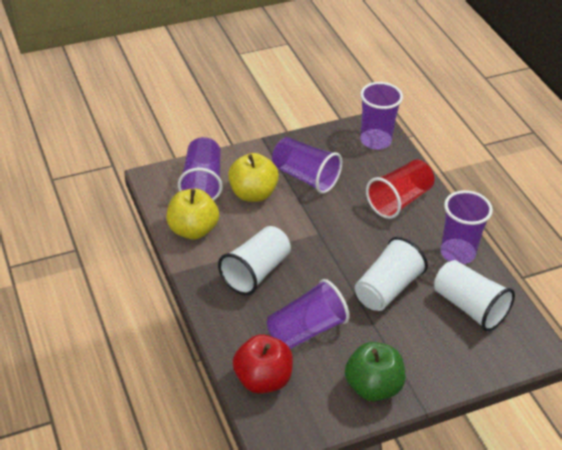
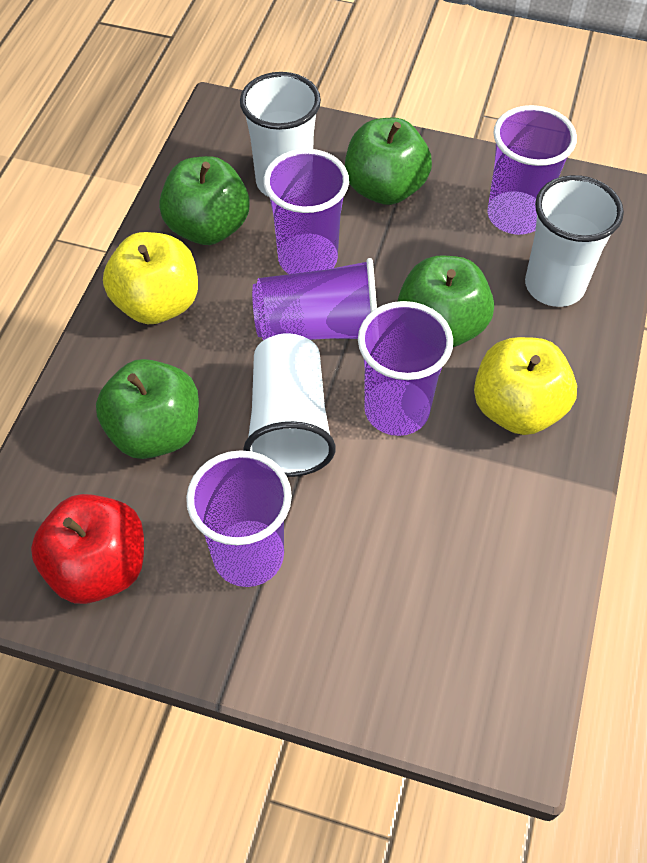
green apple: [345,342,405,401] = 1 -> [96,359,199,459] [159,156,250,245] [345,118,432,205] [397,256,494,347] = 4
red cup: [366,159,434,219] = 1 -> none = 0

